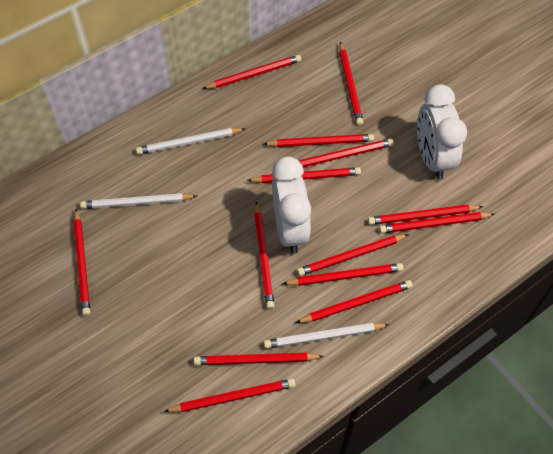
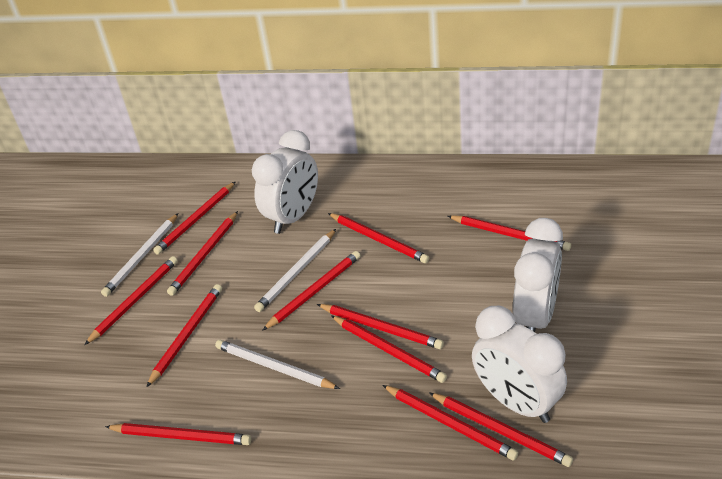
red pencil: [73,209,90,316] [164,378,295,412] [193,353,324,365] [202,55,301,89] [247,167,361,183] [254,201,274,309] [264,134,374,147] [282,263,403,286] [296,280,413,323] [297,234,409,276] [299,139,394,167] [339,42,363,125] [368,205,483,225] [379,212,495,233] = 14 -> [85,256,178,345] [105,423,251,445] [147,284,222,387] [153,182,235,255] [167,211,238,296] [262,251,361,331] [317,304,444,349] [328,213,429,263] [331,316,447,383] [382,385,518,460] [429,393,573,467] [448,215,571,251] = 12
white clock: [272,156,311,254] [417,84,467,180] = 2 -> [252,130,318,234] [472,306,567,423] [513,218,563,332] = 3

